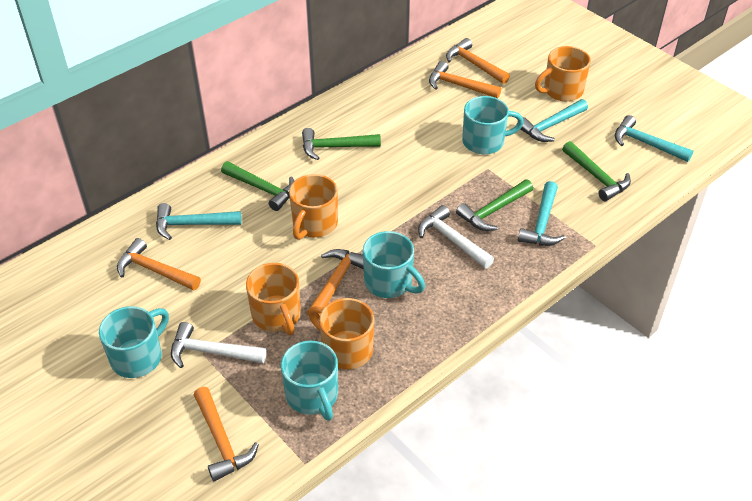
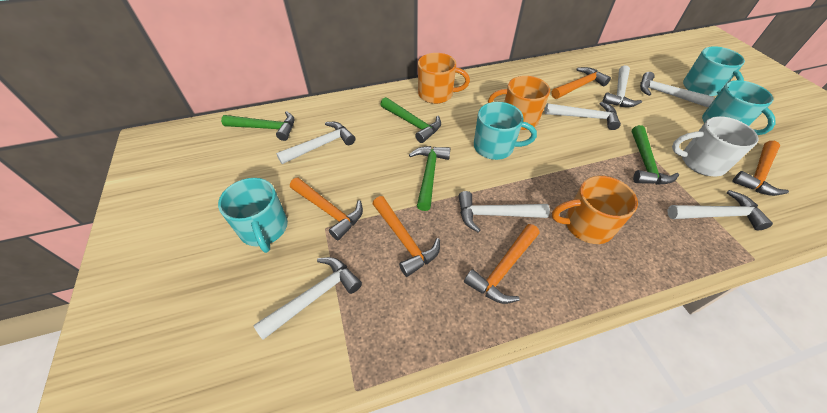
orange mug: [246,263,301,335] [289,174,338,240] [308,298,374,369] [535,46,591,101] = 4 -> [418,53,470,104] [488,76,550,130] [552,176,638,244] = 3
turquoise hammer: [156,203,242,240] [517,99,588,142] [518,181,565,246] [615,115,693,162] = 4 -> none = 0
white hammer: [171,322,266,368] [418,205,494,268] = 2 -> [253,257,362,340] [276,122,355,164] [458,191,550,233] [545,102,621,130] [602,65,642,107] [640,72,714,107] [668,190,773,230] = 7
white mug: none = 0 -> [672,116,759,176] = 1

